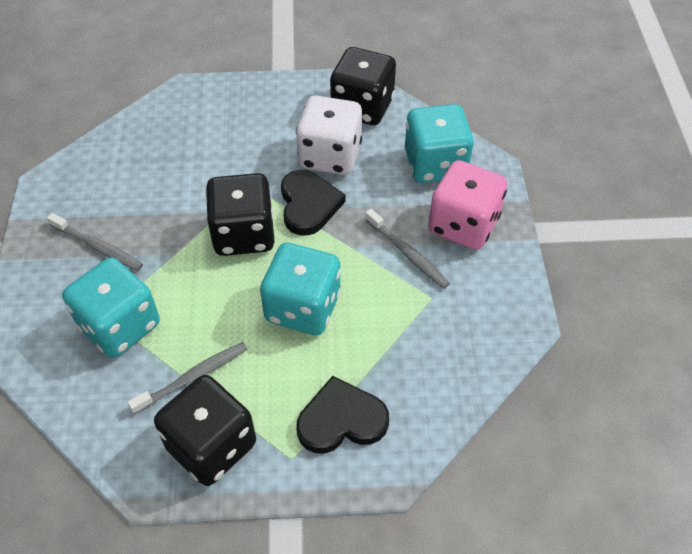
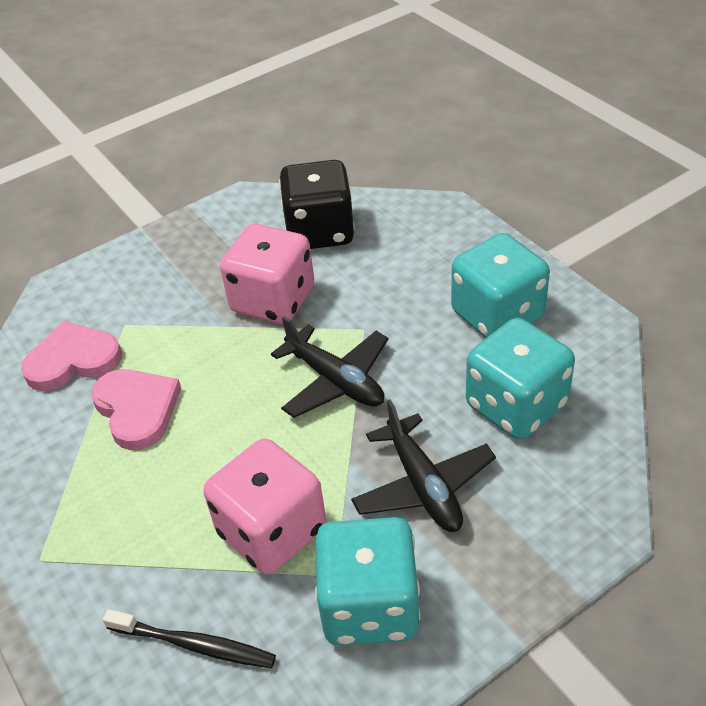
black dice: [154,375,256,486] [206,173,275,256] [330,47,396,125] = 3 -> [279,160,355,249] = 1
black heart: [281,170,345,236] [296,376,389,453] = 2 -> none = 0
black plane: none = 0 -> [271,316,388,418] [351,399,496,532] = 2
black toothbrush: none = 0 -> [103,609,276,668] = 1
grey toothbrush: [47,213,143,271] [127,342,247,414] [365,209,450,289] = 3 -> none = 0
pink dice: [428,160,507,250] = 1 -> [204,438,326,575] [220,224,314,324] = 2
pink heart: none = 0 -> [21,321,122,391] [91,369,181,450] = 2
white dice: [296,95,362,175] = 1 -> none = 0

